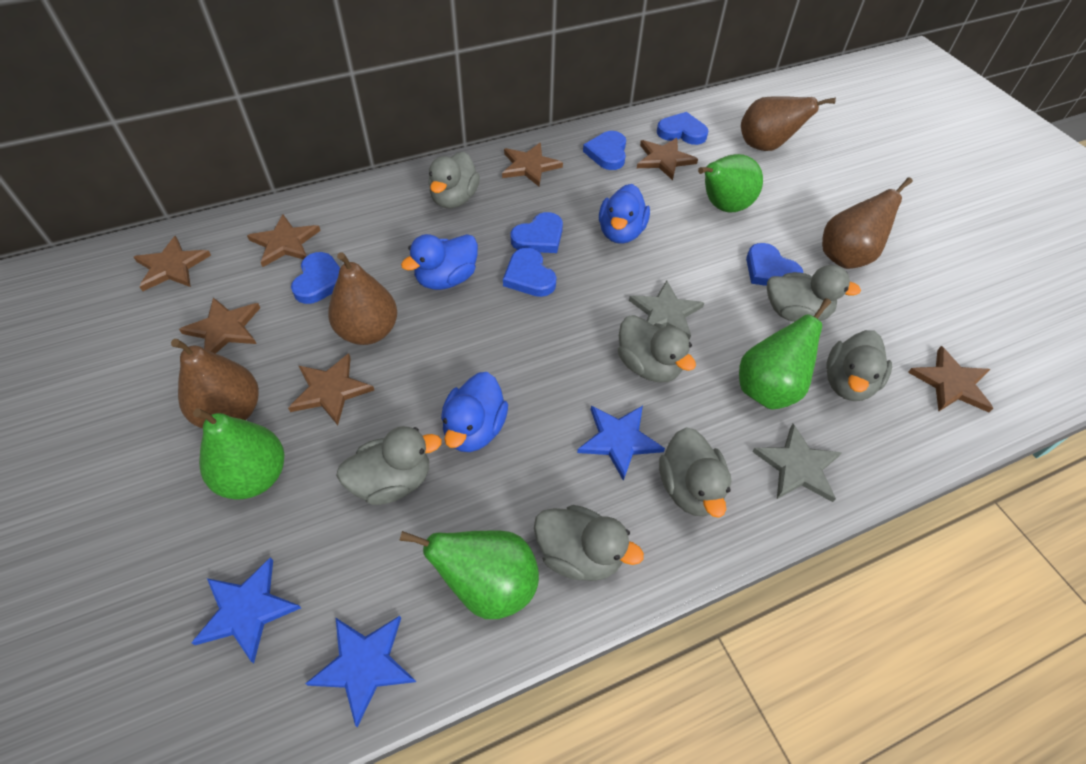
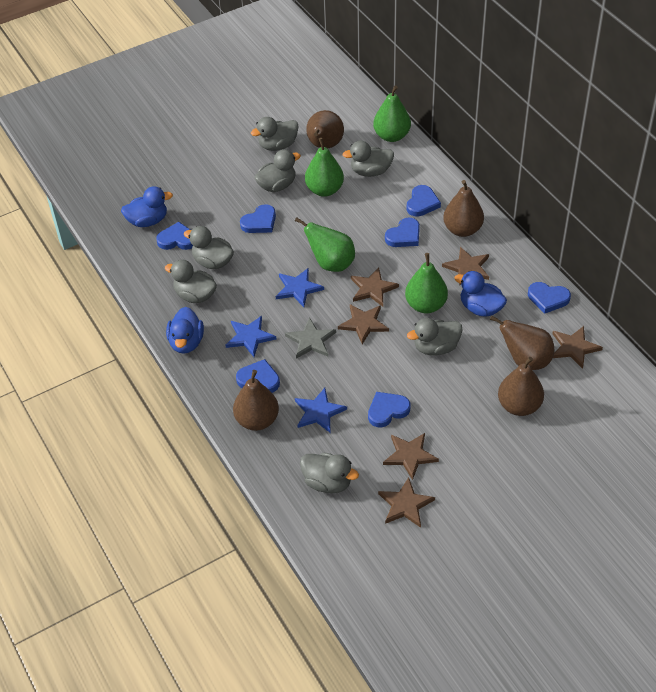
blue heart: [291,252,340,304] [503,248,557,297] [511,212,563,253] [583,131,626,170] [657,112,708,145] [746,243,803,286] = 6 -> [156,222,193,250] [236,359,280,393] [240,204,276,233] [368,392,411,428] [385,218,420,247] [406,185,441,217] [528,282,571,314] = 7
brown pear: [171,339,259,428] [328,252,397,345] [741,96,836,151] [822,177,913,269] = 4 -> [233,370,279,431] [306,110,344,148] [443,180,484,237] [490,315,555,370] [498,357,544,416] = 5
brown star: [134,236,211,291] [179,297,260,354] [247,214,321,267] [288,353,374,425] [502,143,563,186] [637,138,698,180] [908,346,993,412] = 7 -> [338,304,389,344] [351,267,399,307] [378,477,435,528] [383,433,439,480] [442,247,489,285] [552,326,603,369] = 6
grey star: [629,280,704,340] [752,424,842,502] = 2 -> [285,317,336,359] = 1

